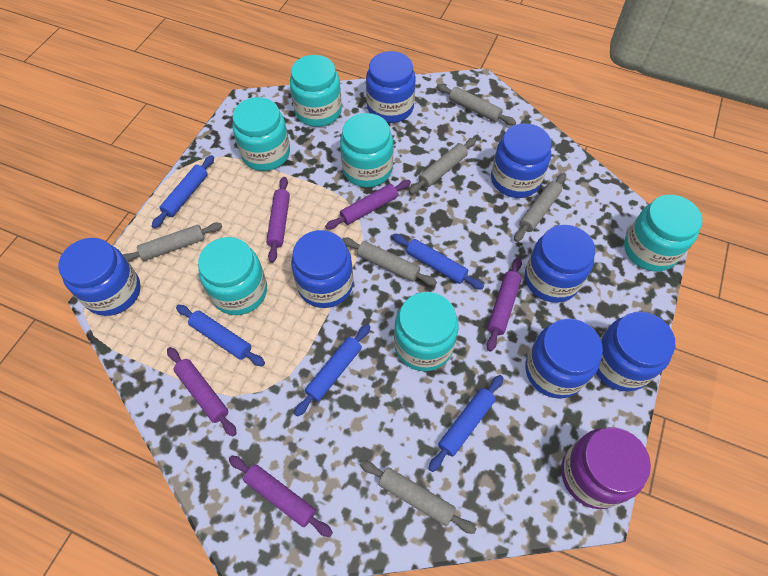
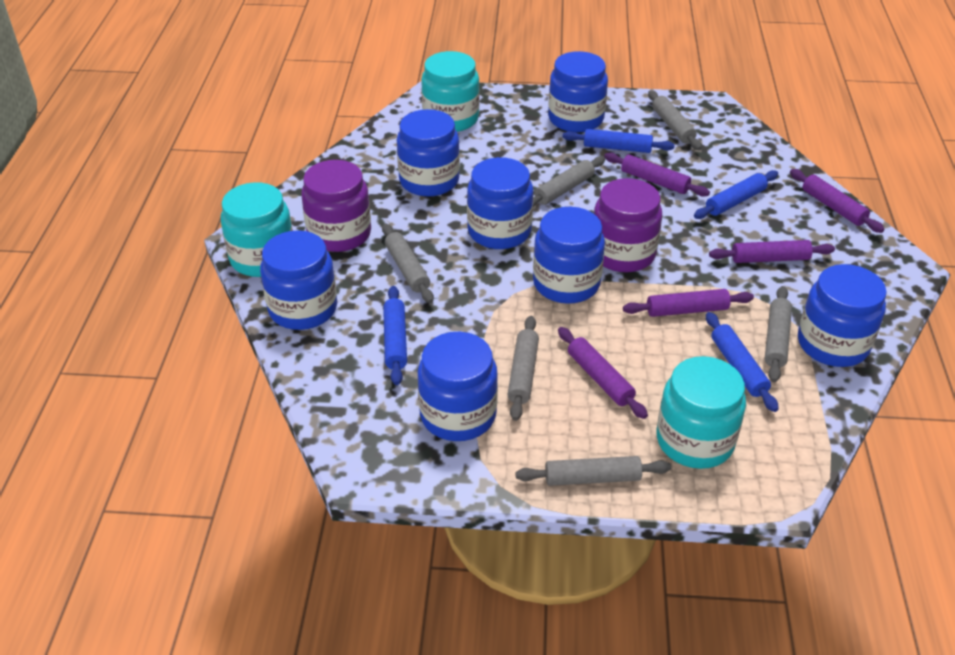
blue rolling pin: [152,155,214,228] [176,305,265,366] [294,324,371,417] [392,234,484,290] [429,375,503,472] = 5 -> [383,286,407,385] [563,129,675,153] [694,170,778,219] [706,312,779,412] = 4
purple jar: [561,427,651,509] = 1 -> [301,160,371,252] [594,178,662,272] = 2
turquoise jar: [198,237,267,315] [232,97,290,171] [290,55,342,127] [340,113,393,187] [394,292,459,371] [624,195,702,272] = 6 -> [221,182,293,277] [421,51,480,132] [657,356,746,469] = 3

